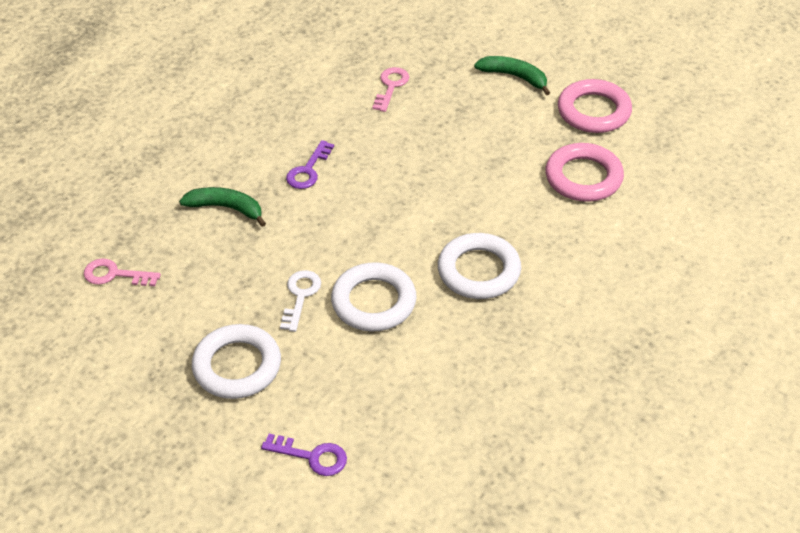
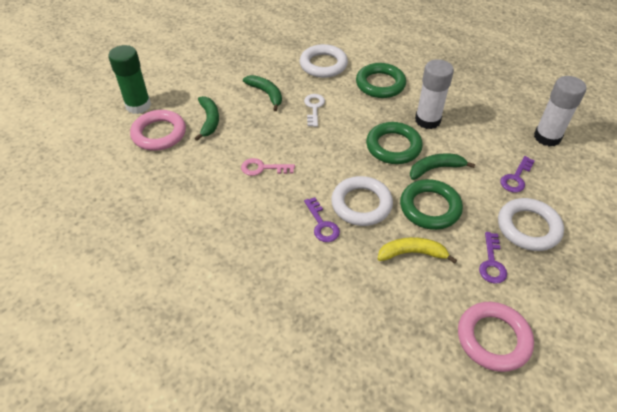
green banana: [179,187,266,227] [474,56,550,95] = 2 -> [194,96,219,141] [243,75,282,111] [410,153,475,180] = 3
green glue stick: none = 0 -> [108,45,151,114] = 1
green ring: none = 0 -> [356,63,406,98] [366,122,423,164] [400,179,463,230] = 3
pink key: [84,258,161,286] [373,67,409,112] = 2 -> [241,158,295,176] = 1
purple key: [261,434,347,476] [286,140,334,189] = 2 -> [304,197,340,242] [479,232,507,284] [500,156,535,193] = 3
white glue stick: none = 0 -> [415,59,454,129] [534,76,587,147] = 2
yellow banana: none = 0 -> [378,237,457,264] = 1

